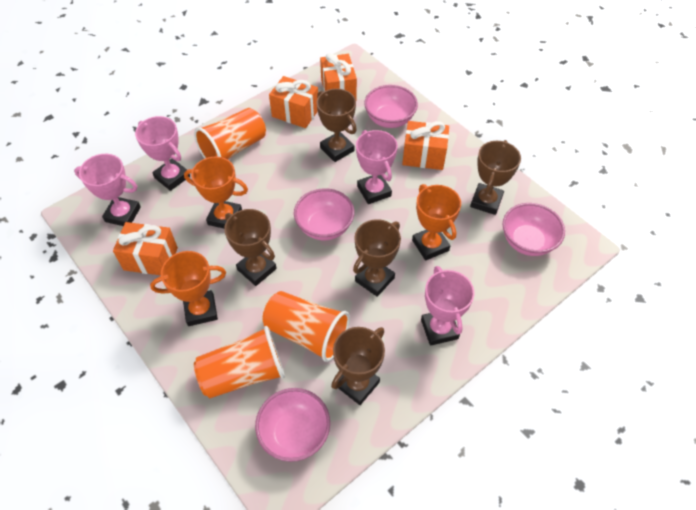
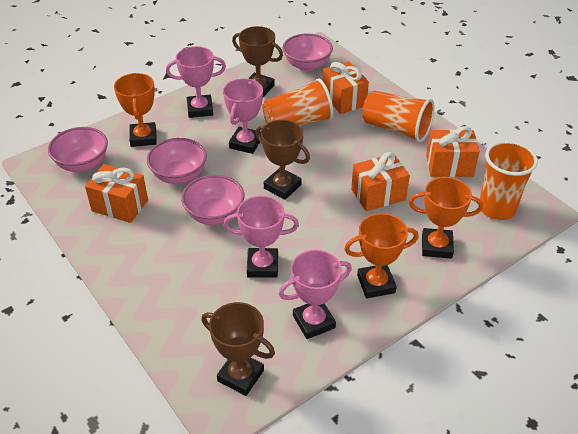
brown trophy: [224,209,277,286] [317,89,357,162] [331,327,385,405] [353,219,401,297] [470,140,521,215] = 5 -> [201,302,275,396] [232,26,283,97] [256,120,310,200] = 3

